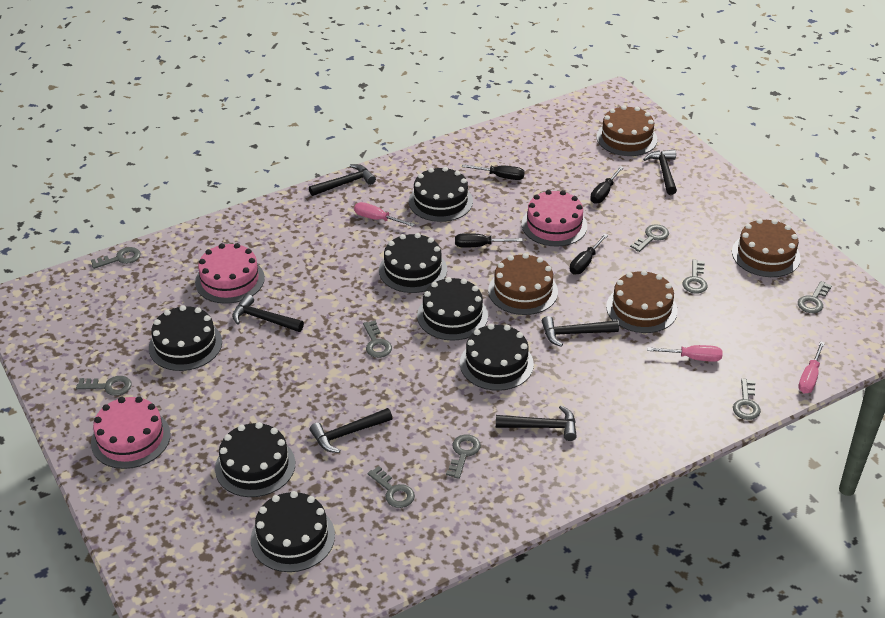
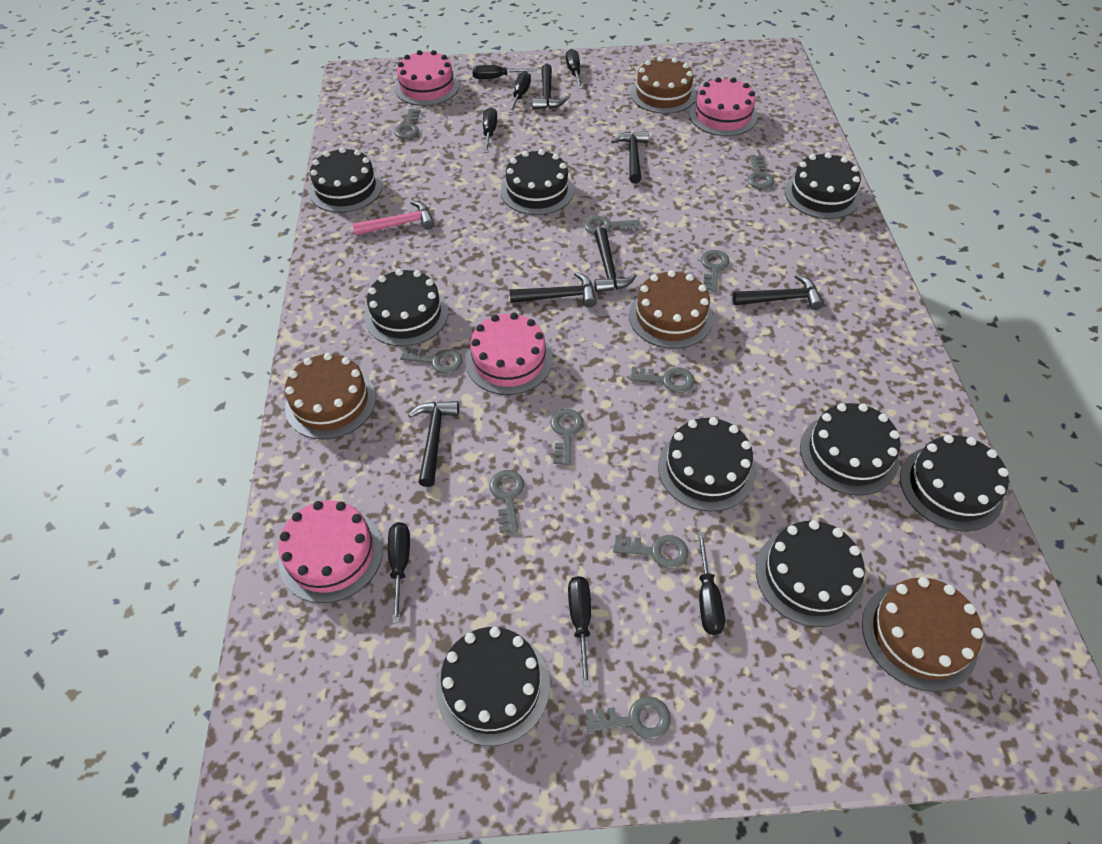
black cake: [149,305,222,371] [215,422,295,497] [251,491,335,572] [379,233,447,293] [409,167,473,222] [417,277,488,341] [460,324,534,391] = 7 -> [309,147,382,213] [365,269,448,346] [436,627,550,746] [501,149,574,215] [658,417,755,512] [756,520,865,627] [785,152,861,219] [800,403,900,496] [900,435,1009,531] = 9
black screwdriver: [455,233,522,248] [462,164,525,180] [570,234,608,274] [590,166,624,204] = 4 -> [388,522,410,623] [472,65,537,79] [483,107,497,153] [508,71,531,113] [566,49,582,89] [568,576,591,687] [697,532,725,635] = 7
grey key: [76,376,132,396] [91,247,141,269] [363,321,392,358] [368,466,415,508] [446,434,481,479] [630,224,669,252] [683,260,707,294] [733,379,761,420] [798,281,832,313] = 9 -> [394,109,421,139] [400,347,463,374] [489,470,524,533] [551,409,583,466] [584,216,640,235] [586,696,671,740] [613,535,689,569] [630,367,695,393] [701,250,730,292] [748,155,774,189] = 10
pink cake: [91,396,171,469] [195,243,265,304] [522,190,587,247] = 3 -> [278,500,383,603] [395,50,459,106] [466,312,553,395] [689,77,757,136] = 4
pink hammer: none = 0 -> [352,201,435,236] = 1
pink screwdriver: [354,202,415,227] [647,345,722,362] [798,341,825,394] = 3 -> none = 0

